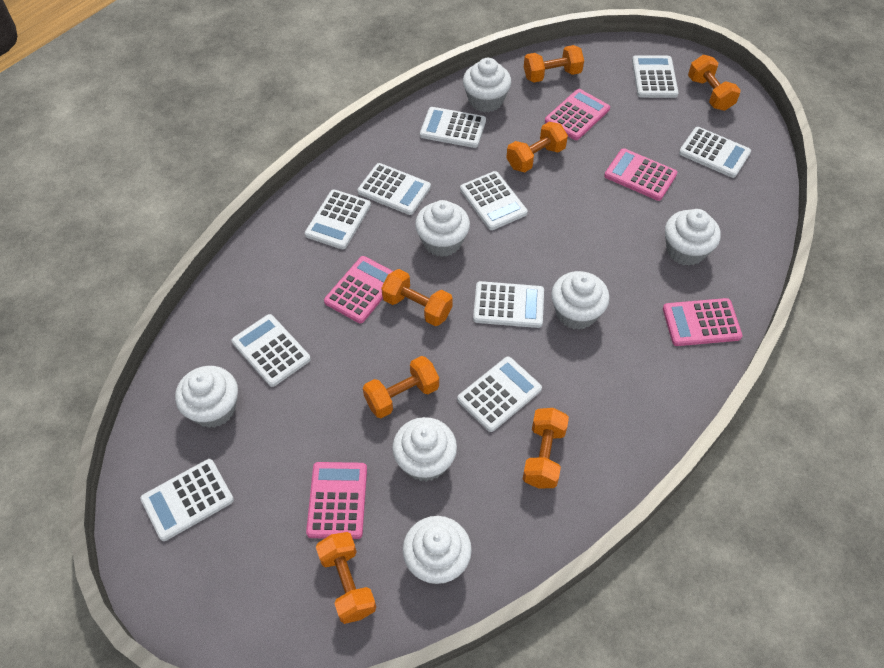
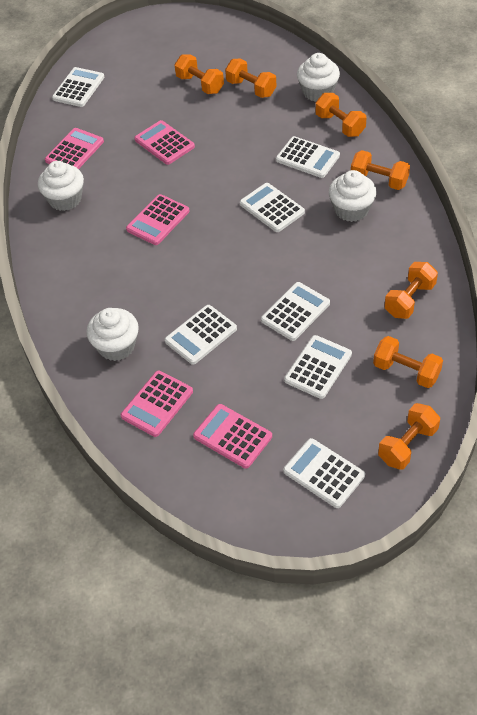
white calculator: [140,459,234,541] [232,314,311,387] [305,190,371,249] [357,163,431,215] [420,107,486,148] [457,357,542,432] [460,171,528,230] [473,281,544,328] [632,55,679,98] [679,127,751,178] = 10 -> [52,67,104,107] [165,305,237,365] [240,183,305,232] [261,282,330,341] [276,136,340,178] [283,438,365,508] [284,335,352,399] = 7
white cupcake: [175,366,238,428] [392,417,457,482] [403,516,472,584] [415,200,470,257] [463,58,511,112] [551,271,610,330] [665,209,721,266] = 7 -> [38,161,84,211] [86,308,139,361] [297,53,340,102] [329,170,377,222] = 4

